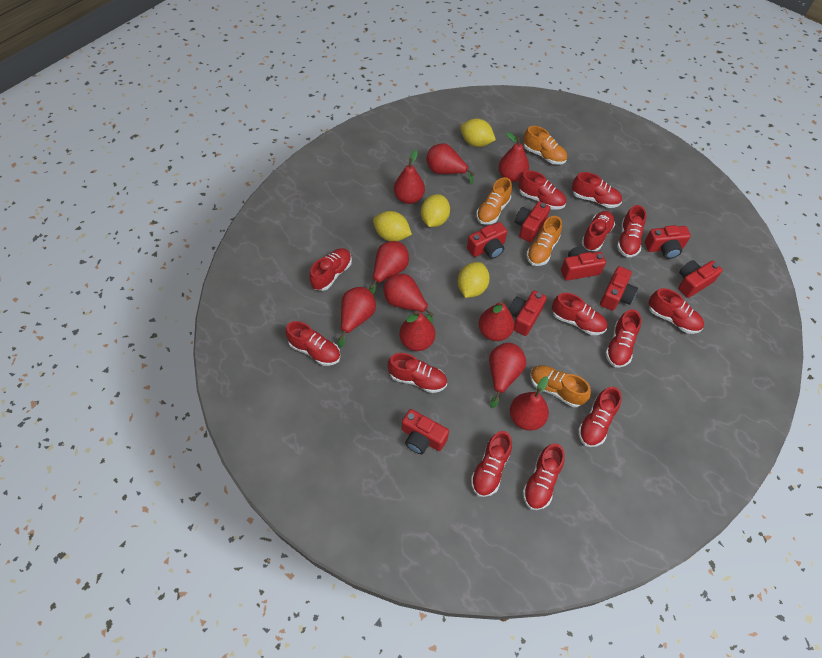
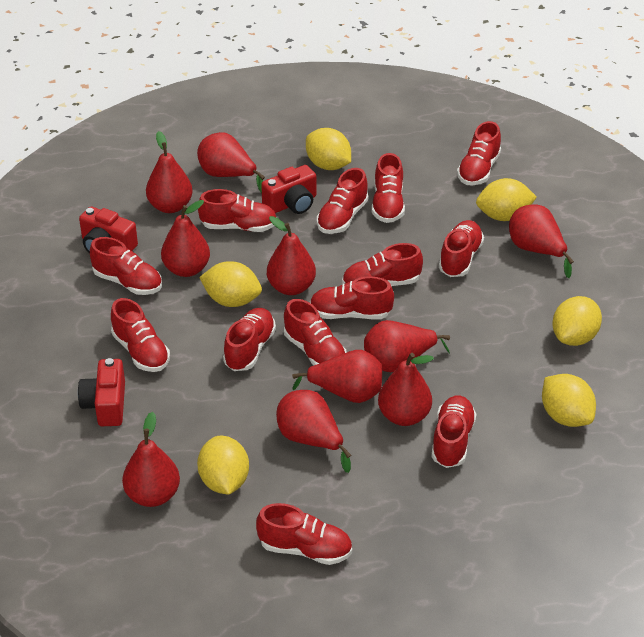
orange shoe: [476,177,512,225] [523,126,567,165] [526,216,562,266] [530,365,591,407] = 4 -> none = 0
red camera: [402,409,449,454] [467,222,507,259] [509,291,547,336] [515,201,550,243] [561,246,606,281] [600,266,638,311] [645,225,691,259] [678,260,723,298] = 8 -> [78,358,125,426] [79,207,138,253] [261,165,316,214] = 3
yellow lemon: [373,211,412,241] [421,194,450,227] [458,262,490,298] [460,119,496,147] = 4 -> [197,436,249,495] [199,261,262,307] [306,128,351,170] [476,178,537,221] [542,374,596,427] [552,296,602,346] = 6

